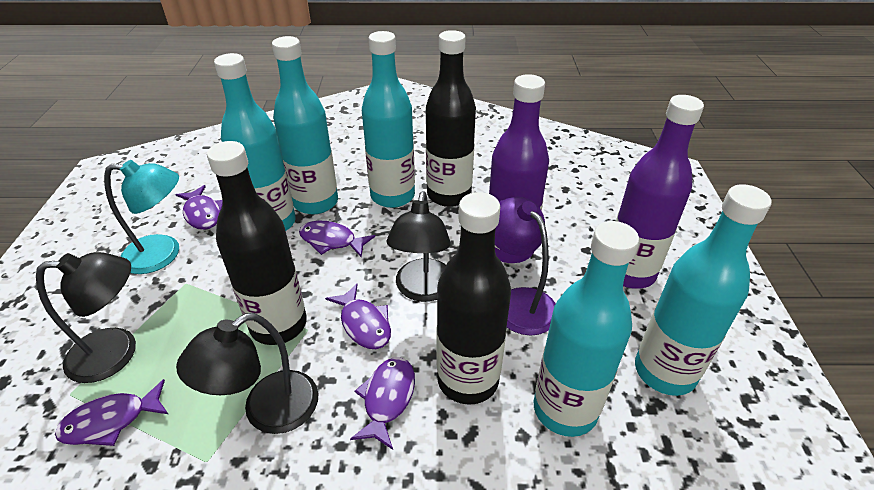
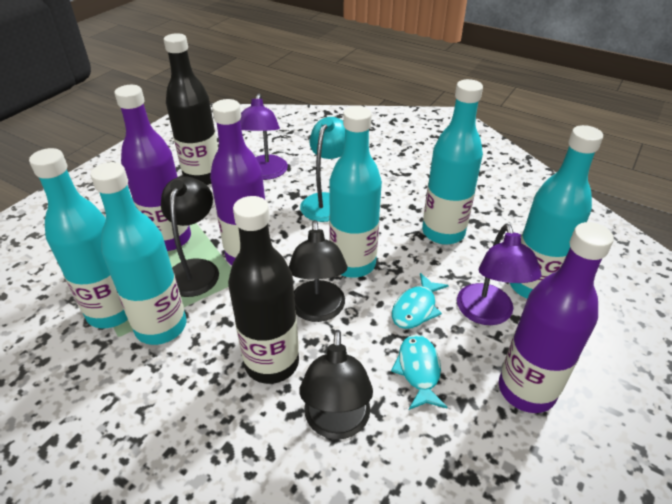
black bottle: [207,141,307,345] [426,30,476,207] [437,192,511,405] = 3 -> [164,33,218,185] [228,196,299,384] = 2
purple bottle: [489,74,549,263] [616,95,704,289] = 2 -> [114,85,191,251] [210,99,269,265] [499,222,614,413] = 3
purple fish: [55,379,168,446] [176,185,223,230] [299,221,375,258] [325,284,391,349] [350,357,415,450] = 5 -> none = 0
purple lamp: [495,197,556,335] = 1 -> [240,93,288,180] [457,223,542,325] = 2
turquoise fish: none = 0 -> [391,334,448,410] [392,273,449,329] = 2

